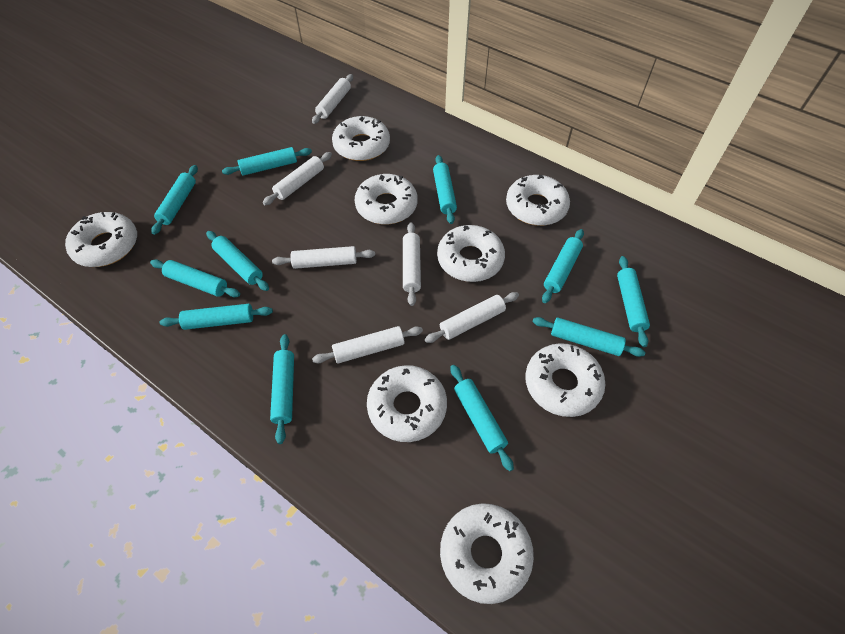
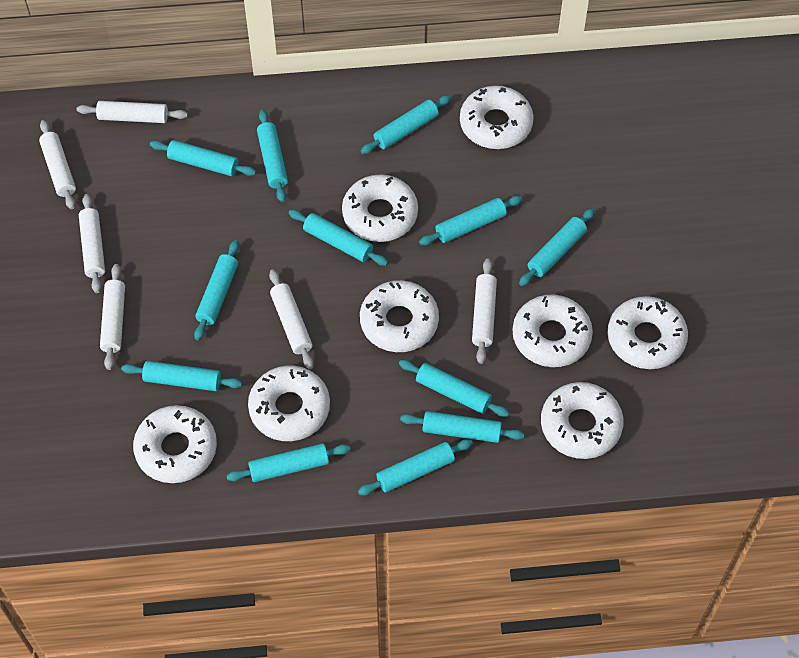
turquoise rolling pin: [150,259,240,297] [151,165,198,235] [159,304,273,330] [206,231,269,291] [222,147,312,176] [270,334,294,444] [433,155,457,224] [451,365,514,471] [532,317,646,357] [542,229,584,303] [617,256,650,347] = 11 -> [121,361,242,391] [150,140,256,176] [194,240,239,341] [227,443,350,482] [257,110,288,202] [289,210,388,266] [358,439,473,495] [361,95,451,154] [399,360,509,417] [400,411,524,443] [419,196,522,245] [519,208,595,286] = 12

